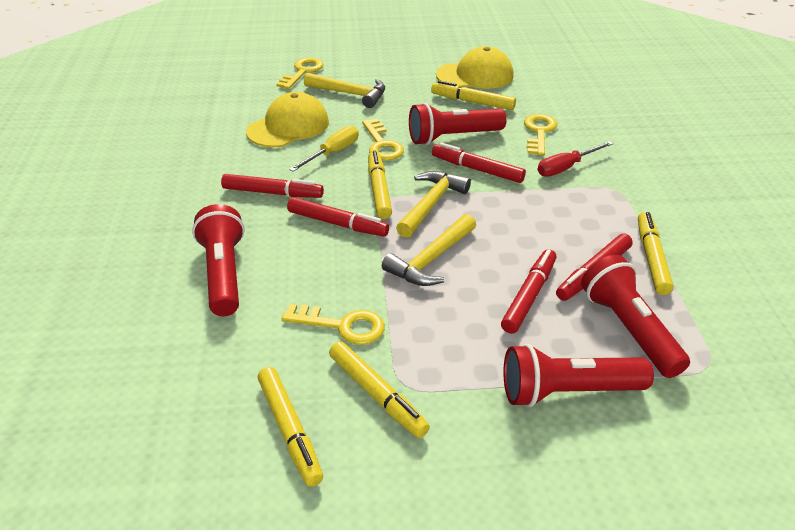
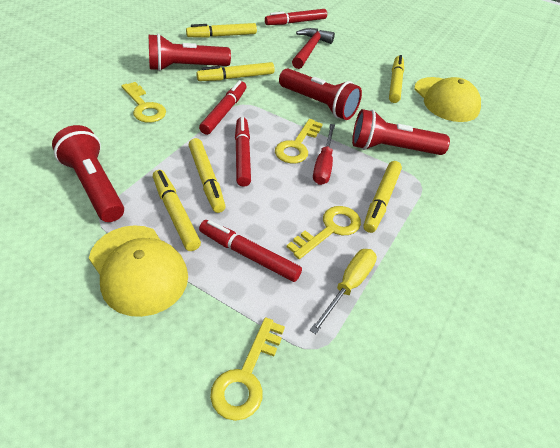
red hammer: none = 0 -> [292,28,335,69] = 1
red marker: [221,174,324,198] [287,197,389,237] [432,142,526,183] [501,249,557,334] [556,233,633,301] = 5 -> [199,80,247,135] [199,220,302,282] [235,117,251,187] [265,9,327,25] = 4
yellow hammer: [304,73,385,108] [382,214,476,286] [396,171,471,238] = 3 -> none = 0
yellow marker: [257,367,323,487] [329,341,430,438] [368,151,392,219] [431,80,516,110] [638,212,674,295] = 5 -> [153,170,201,251] [186,23,257,38] [189,138,226,213] [196,62,275,81] [363,161,402,233] [389,55,404,103] = 6

